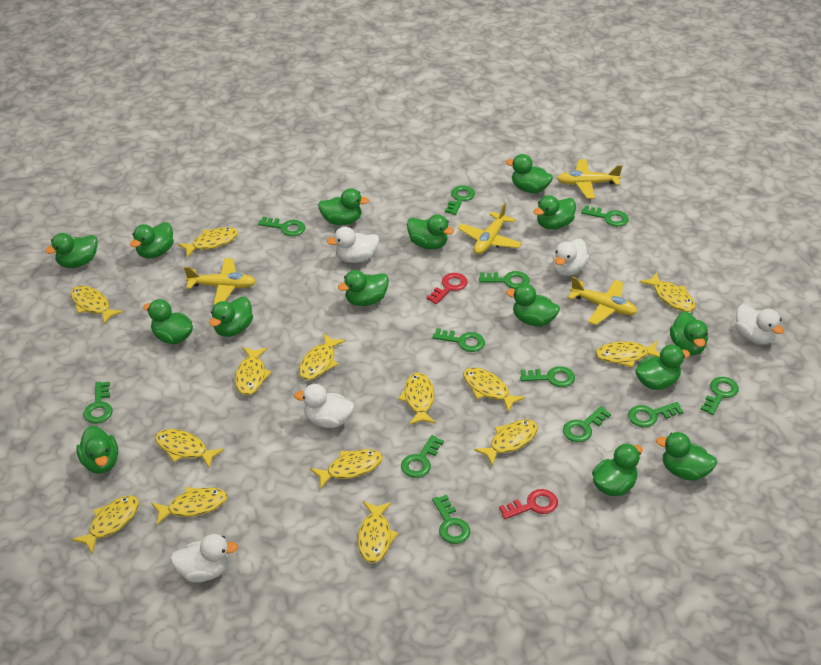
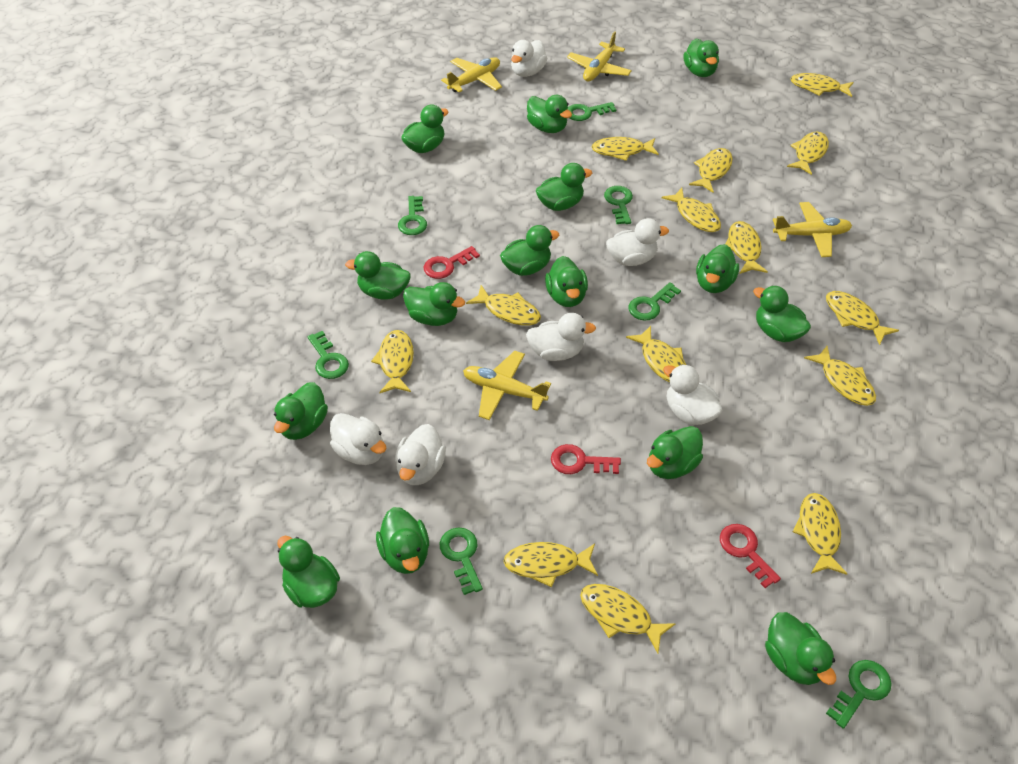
green key: [83,382,112,423] [258,216,305,236] [401,435,444,478] [432,328,485,352] [432,495,471,544] [445,185,475,215] [479,271,530,289] [520,366,575,387] [563,406,611,442] [581,205,629,227] [628,402,684,427] [700,377,739,415] = 12 -> [308,331,349,379] [398,196,427,235] [440,528,483,595] [567,102,616,121] [604,186,633,224] [629,282,681,321] [826,660,892,729] = 7
red key: [426,273,468,304] [499,489,558,519] = 2 -> [424,246,480,279] [551,444,621,474] [720,524,781,588] = 3
white duck: [170,534,238,583] [294,384,354,428] [327,227,379,263] [553,239,589,276] [735,304,784,344] = 5 -> [330,413,387,465] [395,424,446,485] [511,40,547,77] [526,313,596,361] [606,218,669,266] [663,364,723,425] = 6

